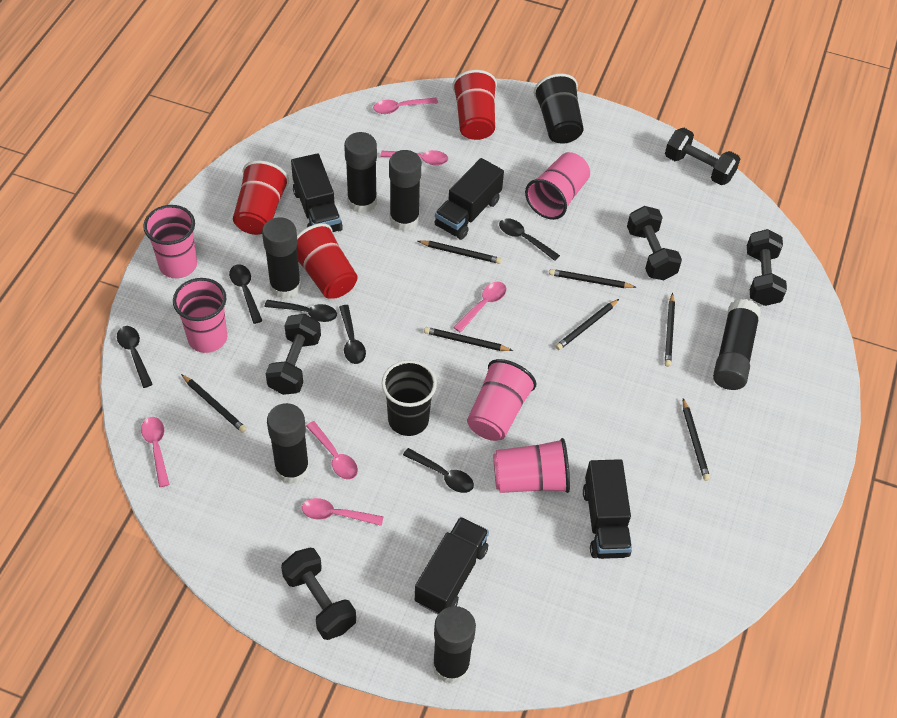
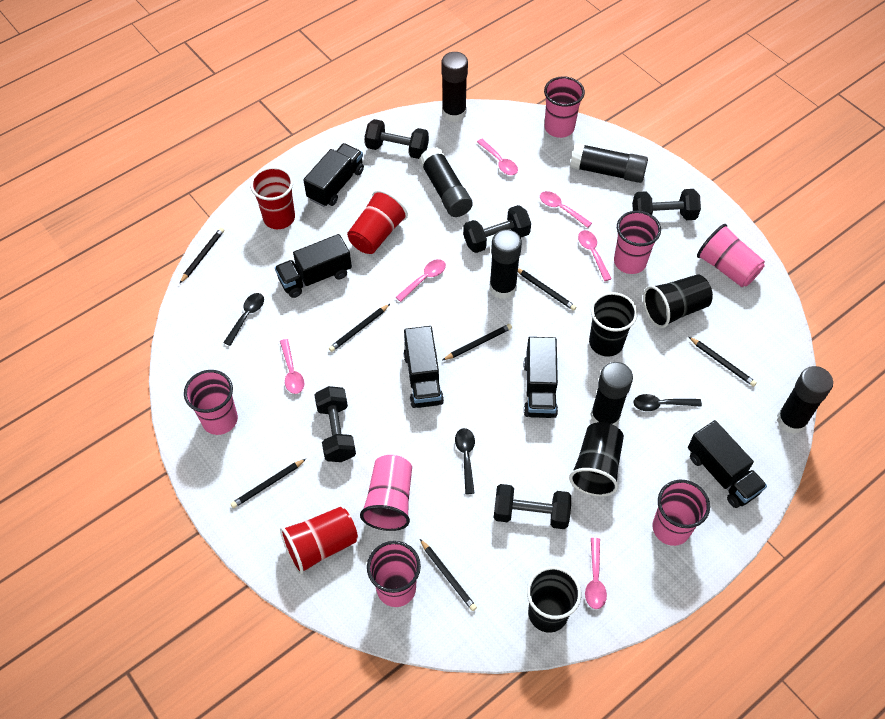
black cup: [382,360,437,436] [534,73,584,144] = 2 -> [527,566,581,633] [569,422,624,497] [589,292,638,357] [643,275,713,328] = 4
black spoon: [117,326,153,388] [229,264,262,324] [265,300,337,322] [339,305,366,364] [403,448,474,493] [499,218,560,261] = 6 -> [223,293,264,346] [455,428,475,494] [634,394,702,411] = 3
black truck: [291,153,343,232] [415,517,489,614] [435,158,504,240] [583,459,632,559] = 4 -> [275,234,352,298] [304,143,364,207] [403,326,444,408] [524,337,558,418] [688,420,767,508] = 5
pink cup: [143,205,197,278] [173,278,227,353] [467,359,537,441] [493,438,570,493] [525,152,590,220] = 5 -> [184,370,238,435] [360,455,412,531] [367,541,421,607] [544,76,585,138] [614,211,661,274] [652,480,710,546] [697,224,765,287] = 7

